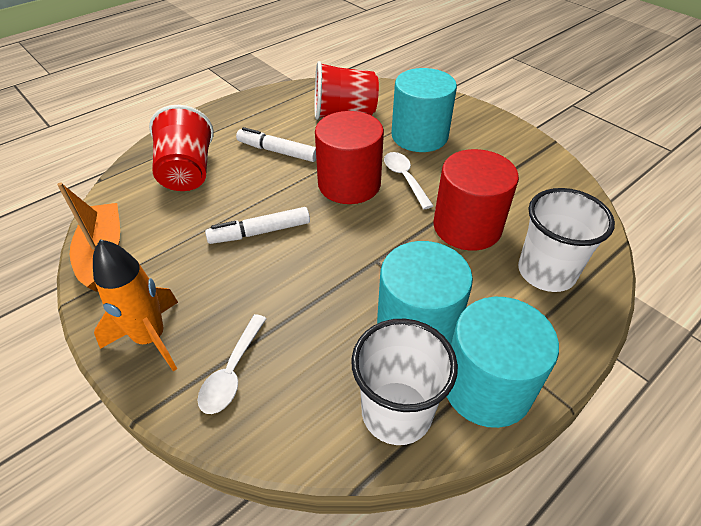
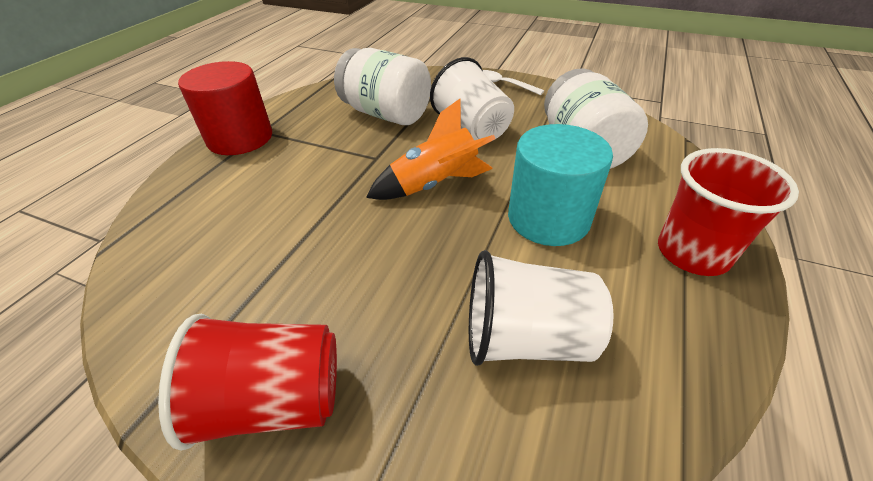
orange boat: [57,182,120,292] = 1 -> none = 0
red cylinder: [315,111,384,204] [433,149,519,251] = 2 -> [178,61,272,155] = 1
turquoise cylinder: [377,241,473,344] [391,68,457,152] [447,297,559,428] = 3 -> [508,124,613,246] = 1
white jar: none = 0 -> [334,48,431,125] [544,68,648,169] = 2
white marker: [205,207,310,244] [236,127,316,162] = 2 -> none = 0
white spoon: [198,314,267,414] [384,152,434,209] = 2 -> [483,70,544,95] = 1

